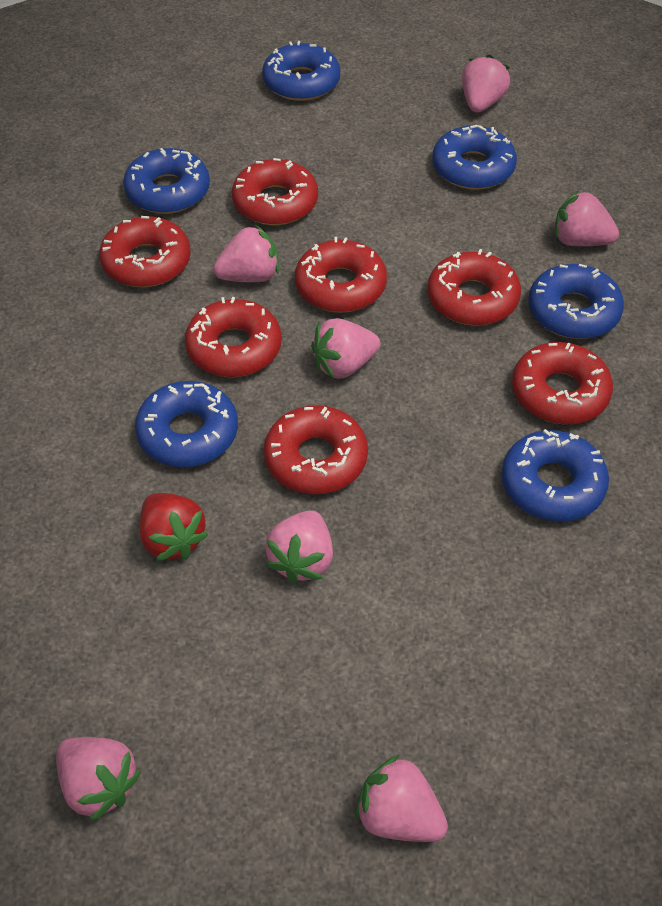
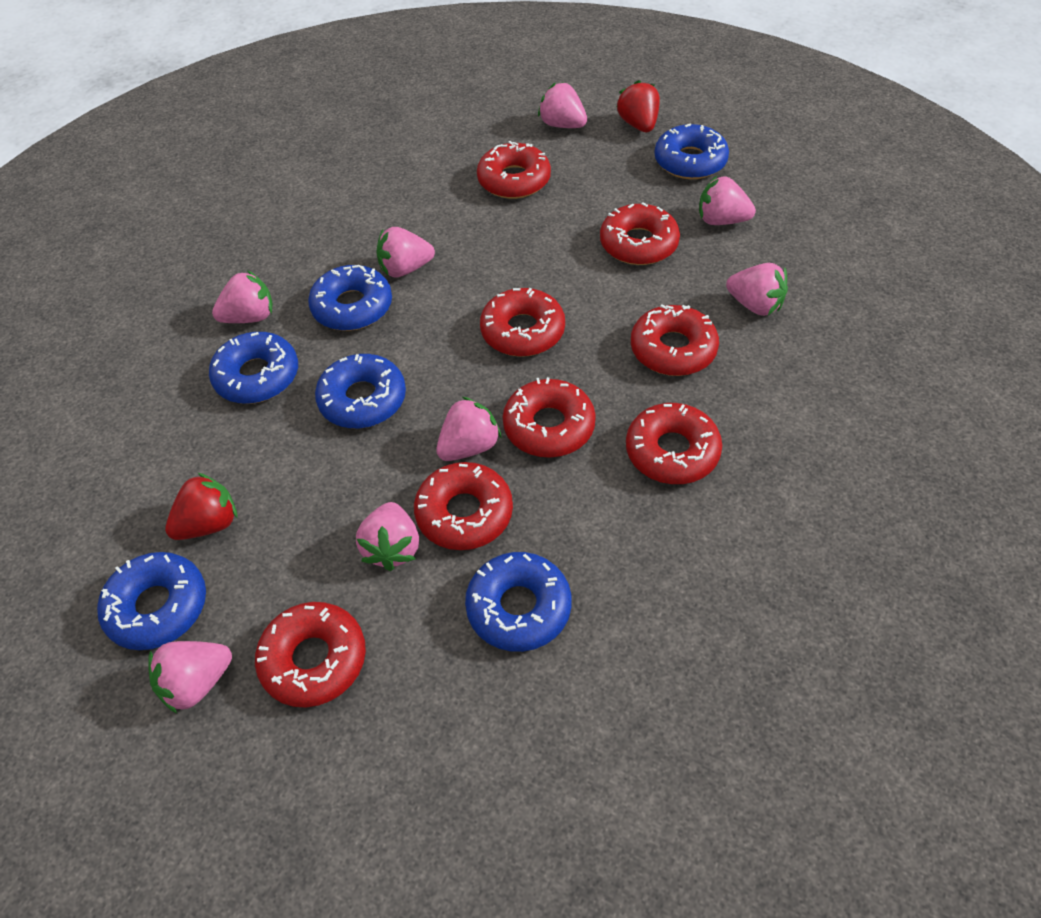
pink strawberry: [56,737,141,821] [213,225,279,282] [265,510,333,584] [311,318,380,379] [355,755,448,842] [462,54,510,113] [555,190,619,246] = 7 -> [149,641,232,714] [212,270,273,323] [356,502,419,571] [377,227,435,277] [436,397,502,461] [538,82,587,128] [699,176,756,225] [726,263,788,316] = 8
red donut: [99,216,191,287] [185,297,282,377] [232,158,318,225] [264,405,368,494] [295,237,387,312] [427,249,521,326] [512,342,613,425] = 7 -> [255,602,366,707] [414,462,513,550] [477,141,551,199] [480,288,565,357] [503,377,596,457] [600,202,680,265] [626,403,722,484] [631,304,719,376] = 8
red strawberry: [139,493,209,561] = 1 -> [165,473,237,540] [617,80,660,132] = 2

